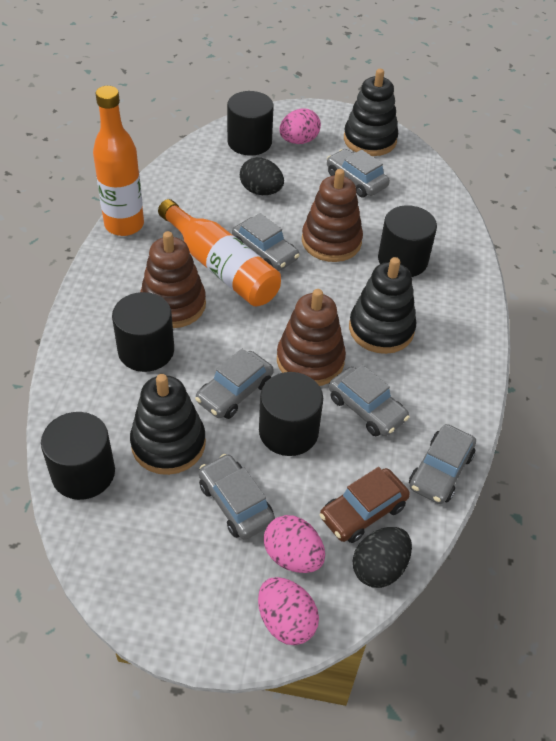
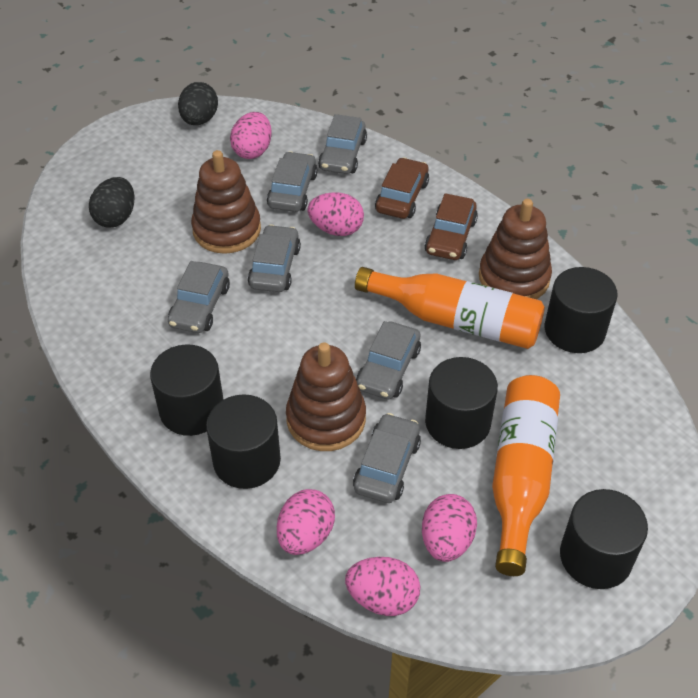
black stacking toy: [130,374,206,475] [344,69,398,156] [349,257,417,354] = 3 -> none = 0
brown car: [320,467,410,543] = 1 -> [375,157,429,219] [424,193,478,260] = 2
pink egg: [258,577,319,645] [264,515,325,573] [279,108,321,144] = 3 -> [230,112,272,159] [277,489,335,555] [307,192,364,236] [345,557,420,616] [422,494,477,562] = 5

